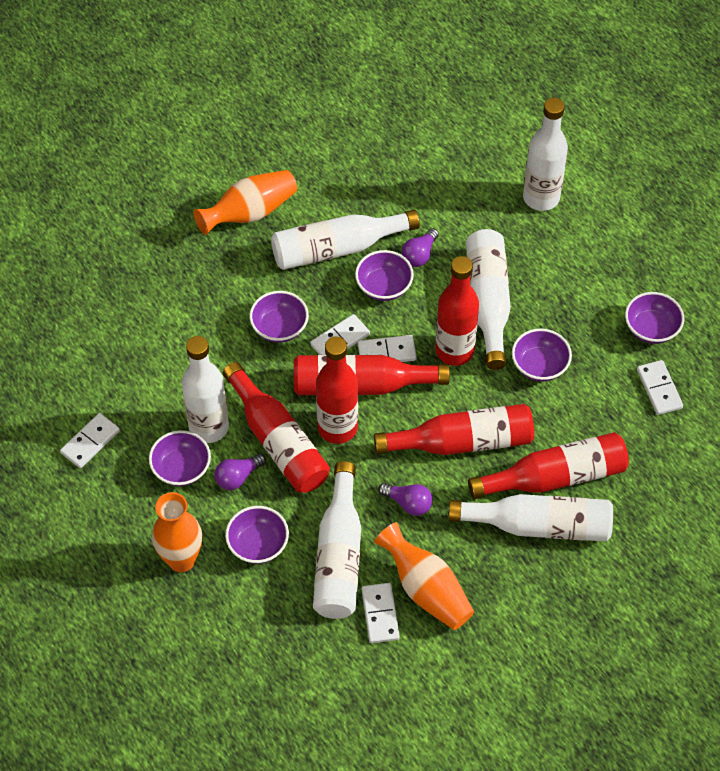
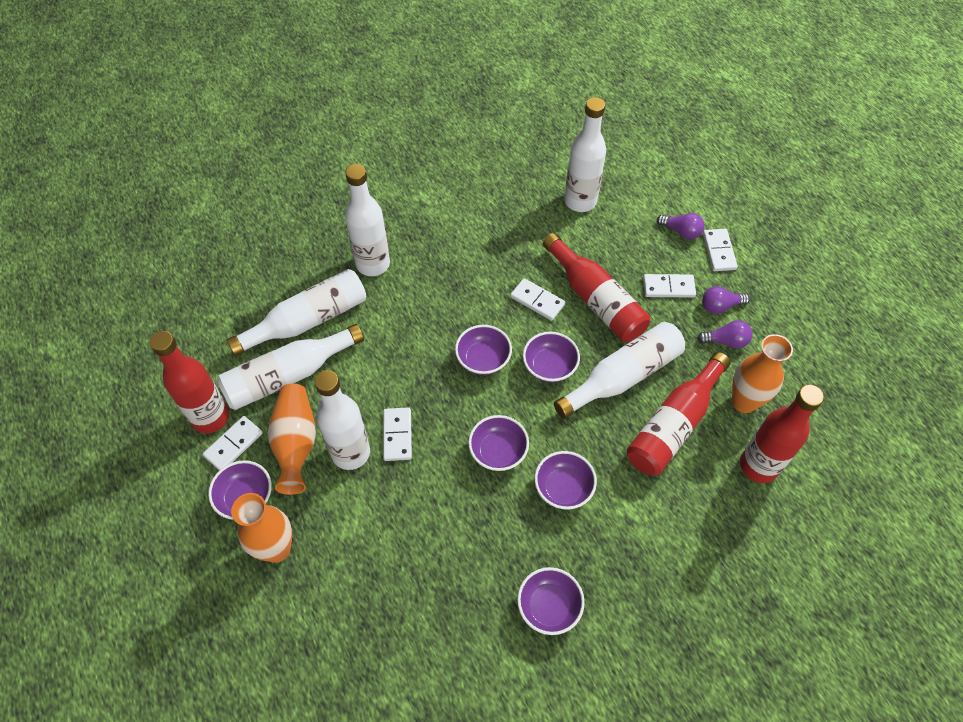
red bottle: [223,362,330,493] [294,355,450,395] [316,336,358,444] [374,404,534,455] [435,256,479,366] [468,432,629,499] = 6 -> [149,331,229,434] [543,233,650,342] [627,352,731,475] [740,385,824,483] = 4

